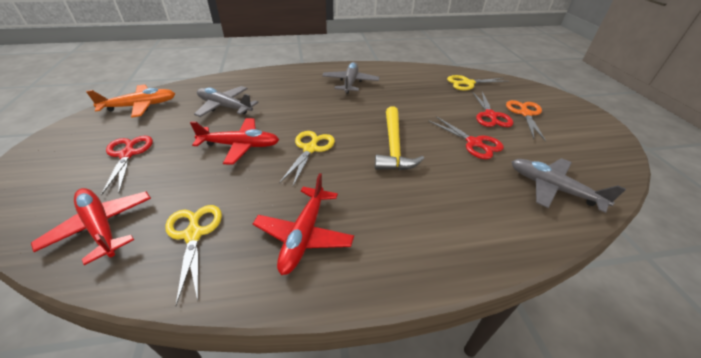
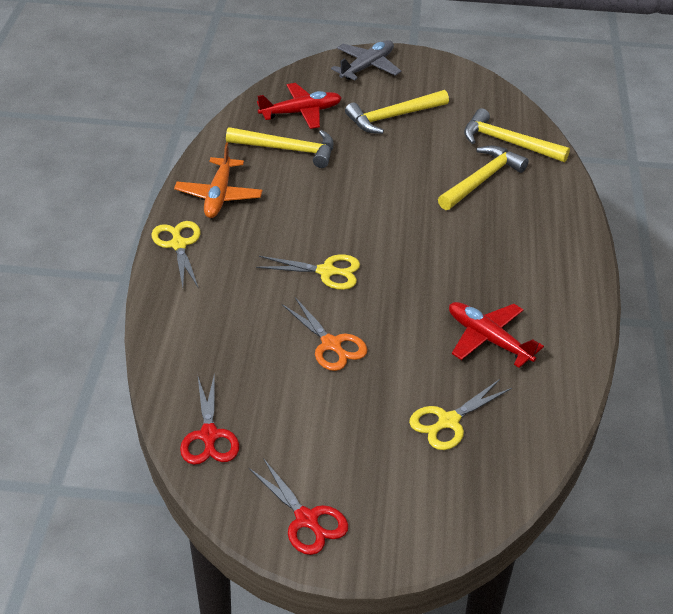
grey plane: [194,86,258,117] [322,62,379,94] [511,158,626,213] = 3 -> [331,40,402,81] = 1
red plane: [31,188,151,265] [190,118,279,165] [253,173,354,275] = 3 -> [257,83,342,129] [449,302,544,368] = 2
red scissors: [101,136,153,195] [428,116,504,159] [472,91,513,127] = 3 -> [180,373,239,465] [249,458,348,555] = 2
yellow hammer: [375,106,425,170] = 1 -> [226,127,334,168] [345,90,449,134] [438,146,528,210] [464,108,570,162] = 4

